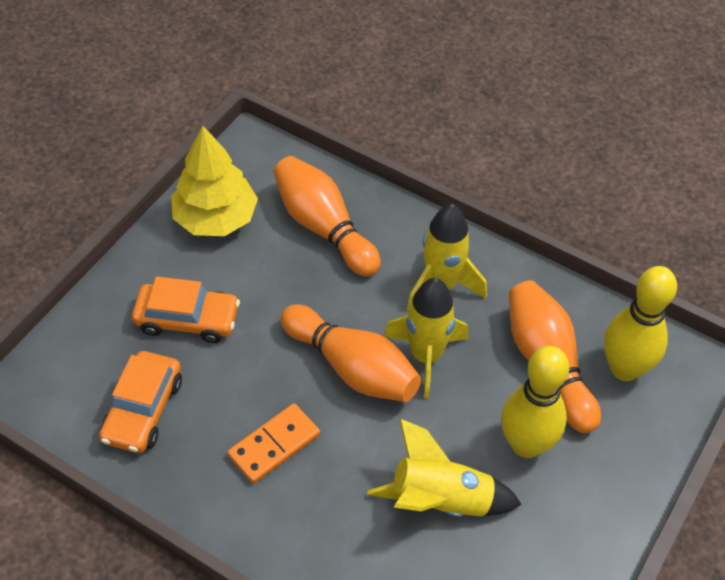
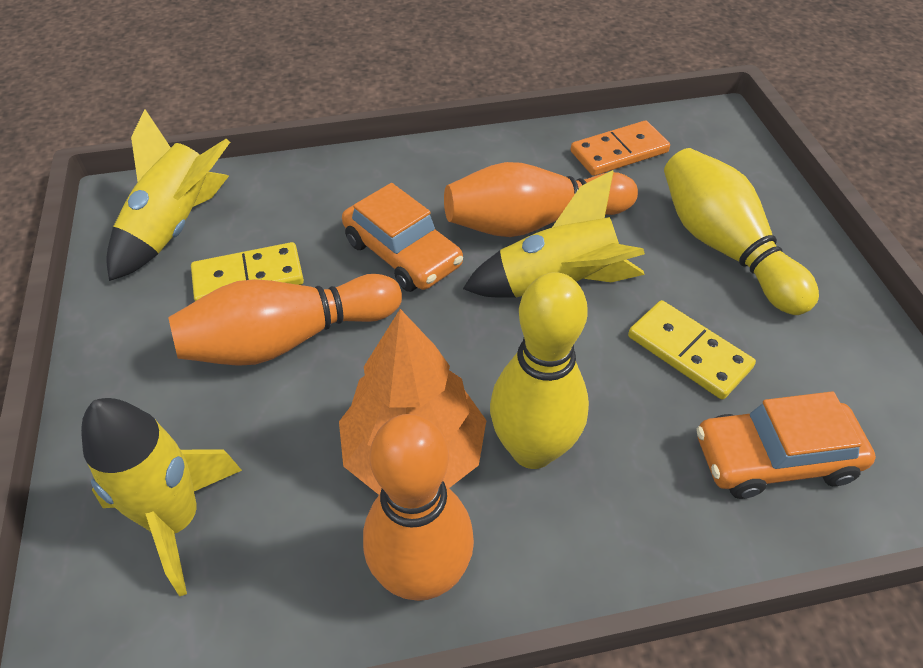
orange tree: none = 0 -> [339,309,487,495] = 1
yellow domino: none = 0 -> [191,242,304,301] [628,300,756,400] = 2
yellow tree: [171,126,258,236] = 1 -> none = 0

